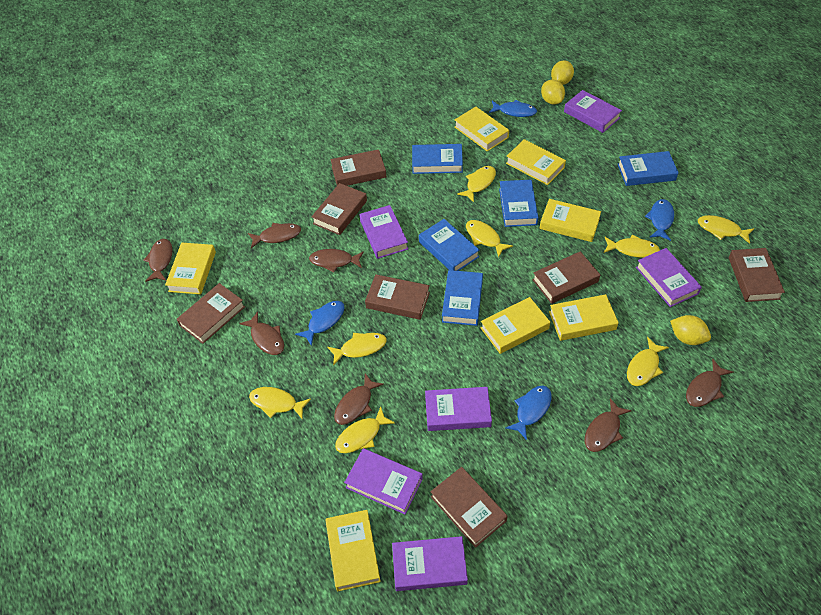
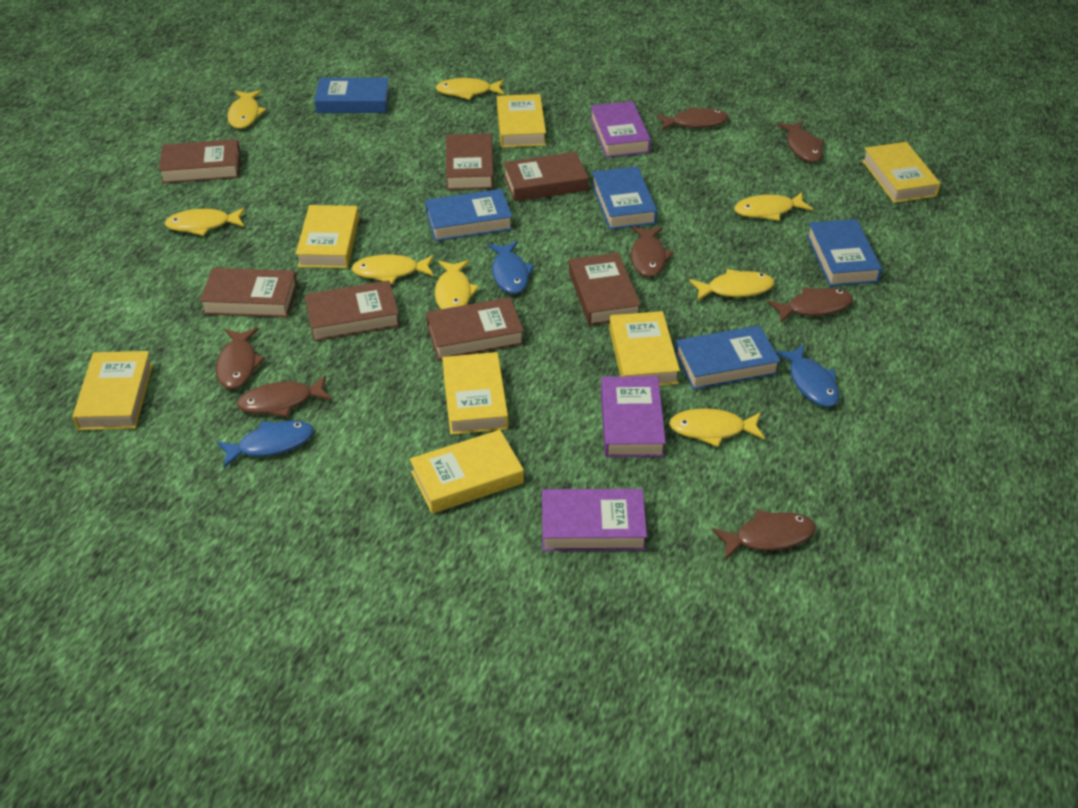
blue fish: [295,301,345,346] [489,100,537,117] [506,385,551,440] [645,199,674,241] = 4 -> [216,420,314,468] [488,241,534,294] [775,344,839,407] = 3
purple book: [344,448,423,514] [360,205,408,259] [392,536,468,591] [425,387,492,431] [564,90,622,133] [636,248,702,307] = 6 -> [542,489,647,551] [590,101,651,157] [601,376,666,457] = 3
yellow lemon: [541,80,565,104] [551,60,574,85] [670,315,711,345] = 3 -> none = 0

